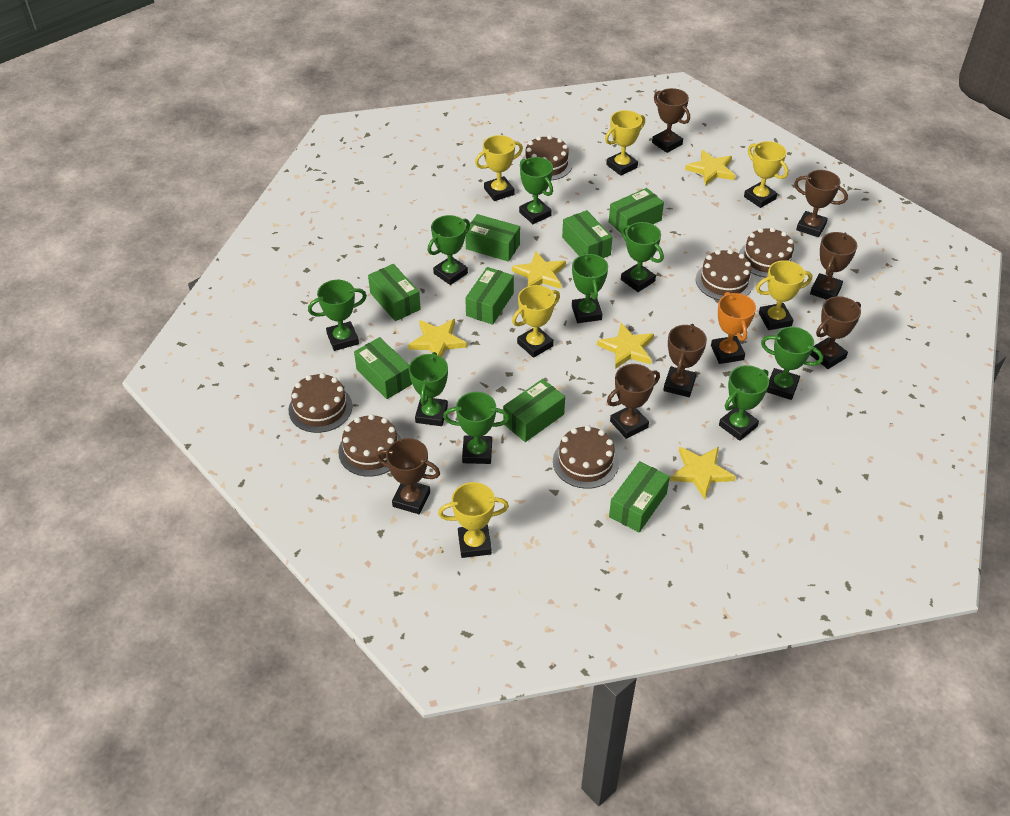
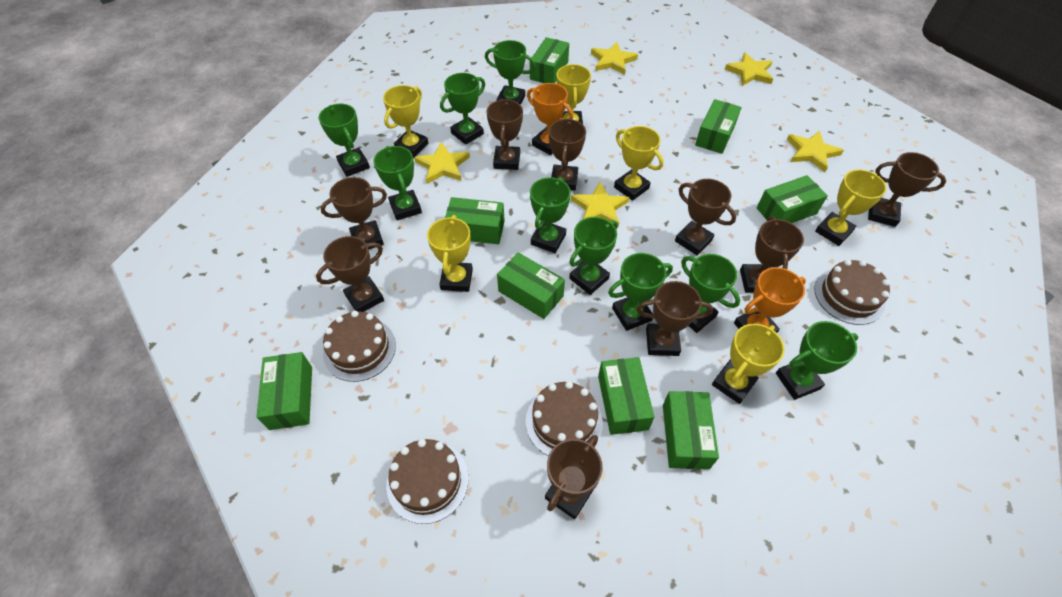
brown cake: [288,373,352,433] [338,414,401,477] [522,135,573,181] [553,425,619,489] [696,249,754,300] [739,227,796,278] = 6 -> [323,311,396,382] [386,439,469,524] [526,381,603,456] [814,260,890,325] = 4
brown trophy: [376,438,440,514] [607,364,660,439] [652,88,690,153] [663,324,707,397] [794,170,848,237] [810,232,857,300] [810,296,861,369] = 7 -> [316,236,384,312] [320,177,387,249] [487,99,523,170] [545,435,603,519] [549,118,586,191] [636,281,713,356] [675,179,736,255] [740,217,804,293] [868,152,946,227] = 9
orange trophy: [711,292,756,364] = 1 -> [527,83,573,155] [734,267,806,333] = 2

